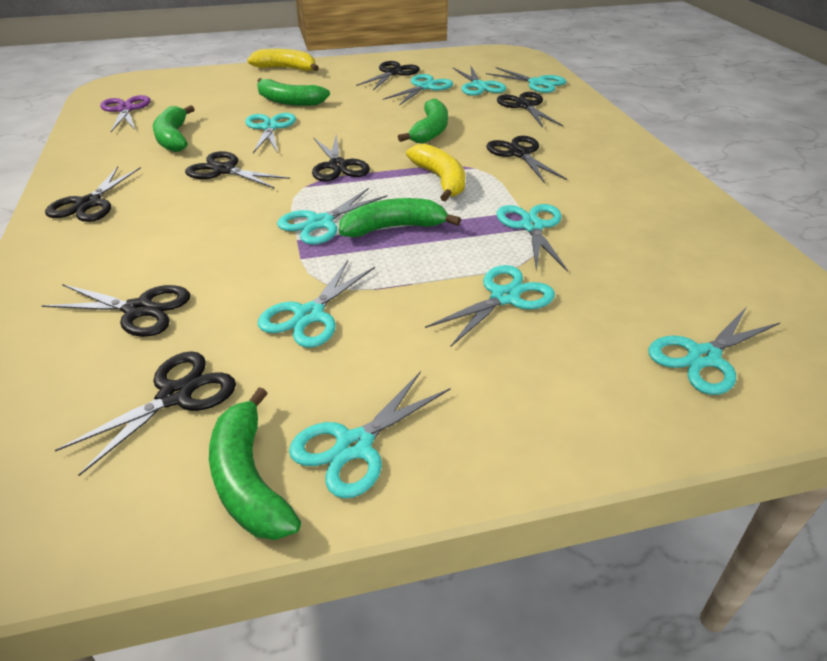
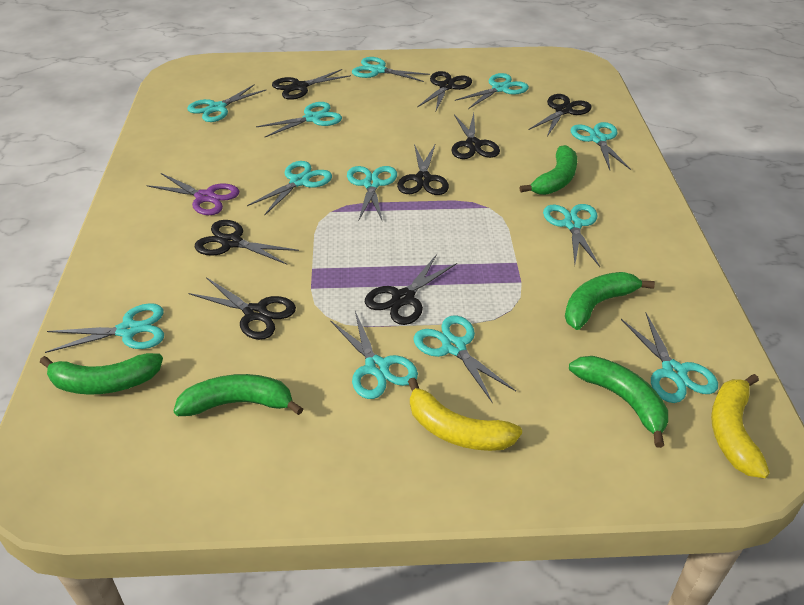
turquoise scissors: [245,113,296,153] [258,260,375,348] [277,188,387,245] [289,371,451,499] [383,74,453,106] [425,265,555,347] [453,65,506,96] [486,67,567,93] [497,204,568,272] [649,307,781,395] = 10 -> [45,303,164,353] [187,84,267,122] [247,161,332,216] [256,102,342,138] [330,311,418,399] [347,166,397,222] [352,57,430,82] [414,315,516,403] [455,73,529,109] [543,204,600,267] [571,122,631,170] [621,313,718,403] = 12

